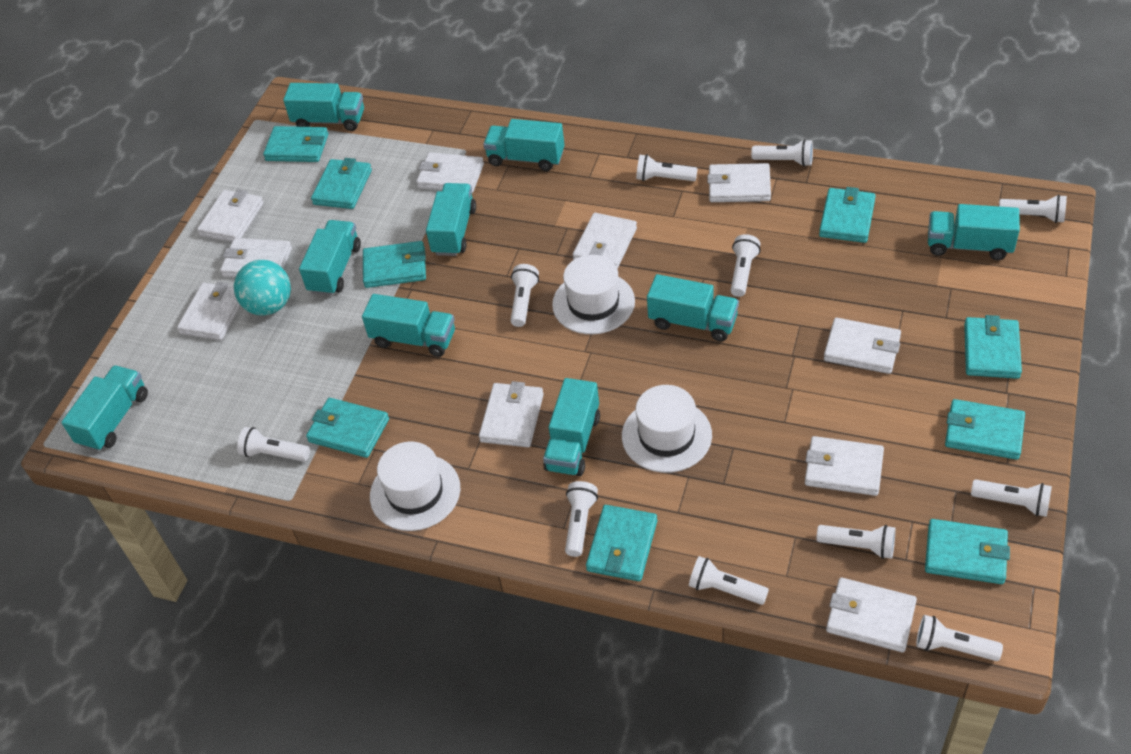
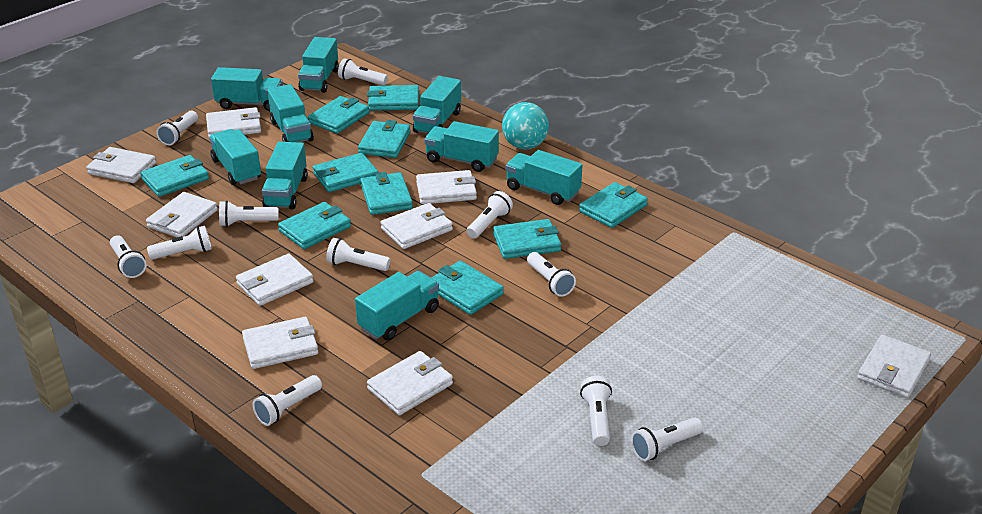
turquoise wallet: [263,126,328,162] [306,398,389,458] [311,158,372,209] [363,241,426,288] [586,505,657,581] [819,187,876,243] [925,519,1010,584] [945,399,1025,460] [964,315,1022,379] = 9 -> [140,155,209,197] [278,202,351,249] [308,96,369,134] [313,153,379,192] [358,120,411,158] [360,172,413,215] [367,85,419,111] [431,261,504,315] [493,219,561,259] [579,182,648,228] = 10
white hat: [370,441,460,531] [552,255,635,334] [622,385,712,473] = 3 -> none = 0
white wallet: [177,282,241,340] [197,189,264,242] [220,238,292,278] [416,152,484,193] [479,381,544,447] [573,213,637,269] [707,163,771,202] [805,436,884,496] [824,318,901,374] [826,578,917,652] = 10 -> [86,147,156,183] [146,192,218,237] [206,107,261,137] [236,254,314,306] [242,317,318,369] [367,351,453,415] [380,203,453,249] [416,170,477,204] [857,335,931,398] = 9

